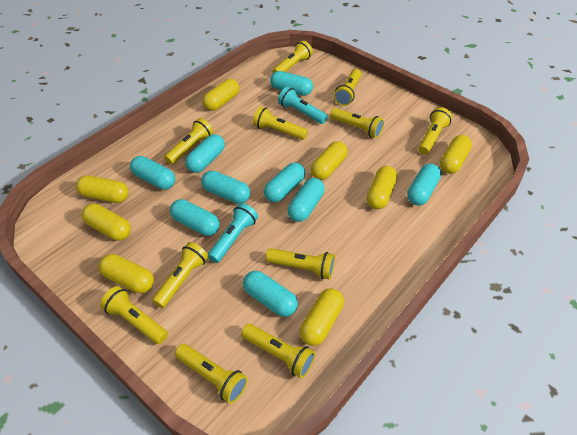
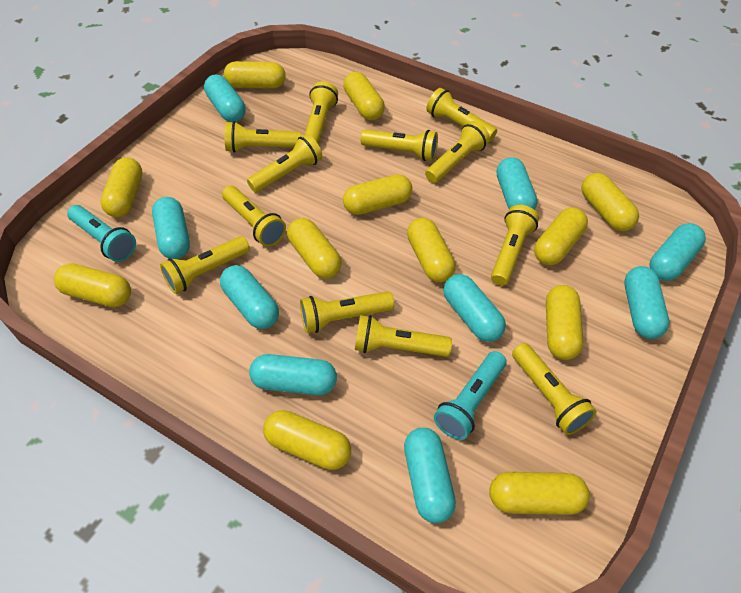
yellow capsule: [76,176,129,203] [82,204,131,241] [99,254,154,293] [203,79,239,111] [300,288,344,346] [311,141,348,180] [366,166,397,209] [440,135,472,174] = 8 -> [54,263,131,307] [101,157,143,217] [224,61,286,89] [263,410,351,470] [287,218,342,279] [343,72,385,120] [343,174,412,215] [407,218,456,282] [489,472,590,515] [534,207,588,265] [546,285,583,360] [581,173,639,231] = 12
yellow flashlight: [100,286,168,344] [152,242,208,308] [164,118,213,165] [175,344,248,404] [241,324,315,378] [253,107,308,140] [266,248,335,280] [273,41,313,73] [330,108,384,138] [334,69,361,106] [419,107,452,155] = 11 -> [160,236,250,294] [222,186,286,246] [225,121,302,153] [247,134,323,193] [300,291,394,333] [305,81,338,144] [355,315,452,357] [360,129,438,161] [425,121,490,183] [426,88,497,142] [491,205,539,286] [512,343,597,435] = 12

